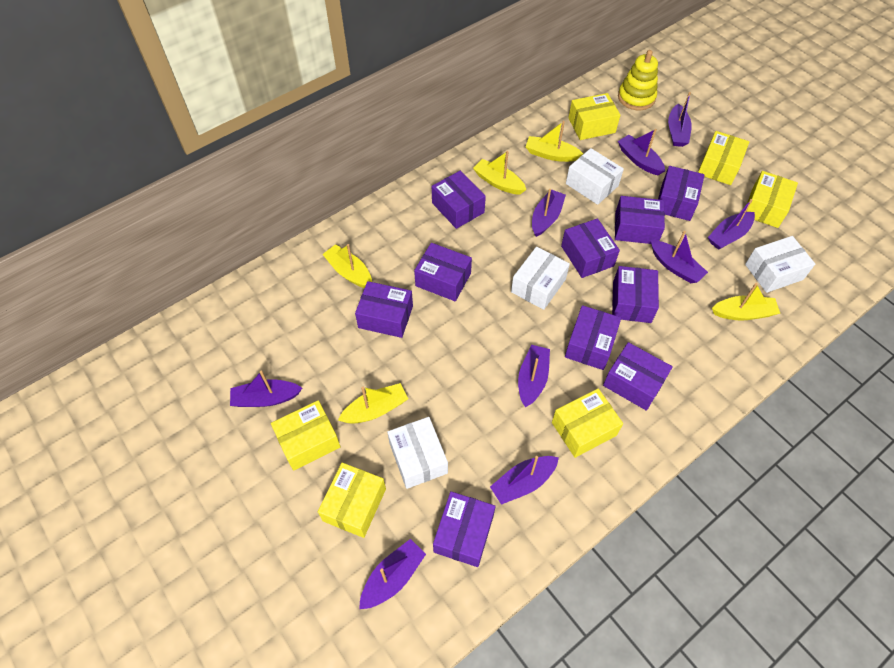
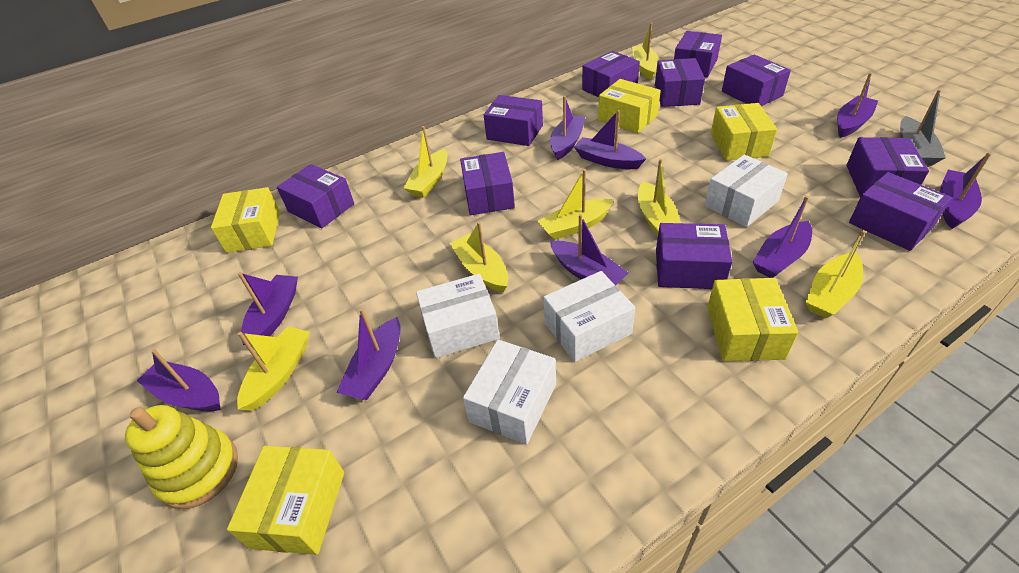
grey boat: none = 0 -> [900,89,946,166] = 1
yellow boat: [322,244,372,288] [338,383,408,424] [473,151,526,194] [525,121,583,162] [712,283,780,321] = 5 -> [237,326,310,411] [404,126,448,198] [450,222,508,292] [538,169,614,240] [632,22,659,80] [638,159,681,236] [806,230,865,318] = 7
yellow box: [271,400,340,471] [318,463,386,538] [552,389,623,458] [568,93,620,140] [698,131,749,185] [746,171,798,228] = 6 -> [211,187,280,253] [227,446,344,555] [598,79,661,133] [707,278,798,361] [711,103,777,160] = 5

